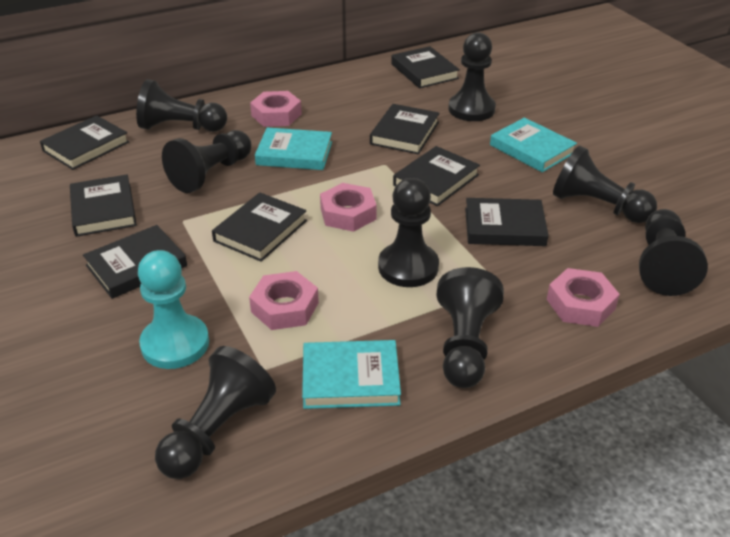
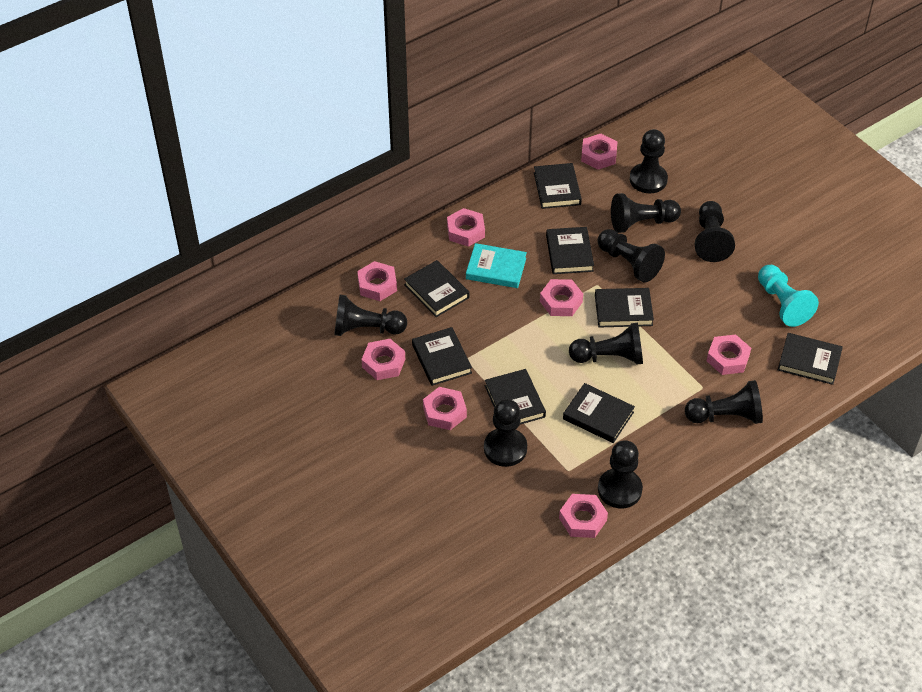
black pawn: [136,79,227,132] [155,346,276,479] [162,130,252,193] [378,178,439,287] [436,267,504,388] [448,32,496,121] [553,146,657,223] [639,209,708,296] = 8 -> [334,295,407,336] [484,399,527,467] [569,323,643,365] [597,229,665,282] [598,440,643,508] [611,193,681,233] [630,129,668,194] [685,380,763,424] [695,201,735,262] = 9
pink nut: [249,271,319,330] [250,91,302,127] [320,183,377,232] [547,268,620,327] = 4 -> [357,261,397,301] [361,339,405,380] [423,387,467,430] [447,208,485,247] [540,279,583,316] [559,494,608,538] [581,134,617,170] [707,334,751,375] = 8
turquoise book: [255,127,332,170] [302,340,401,409] [490,118,577,172] = 3 -> [466,243,527,288] = 1

